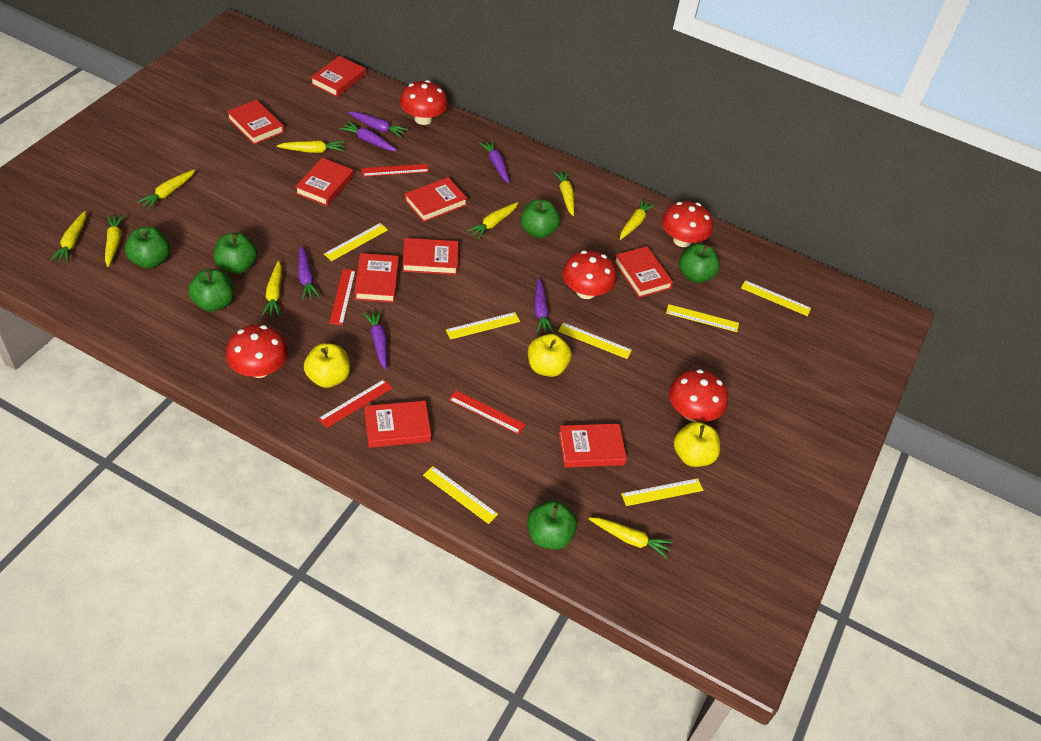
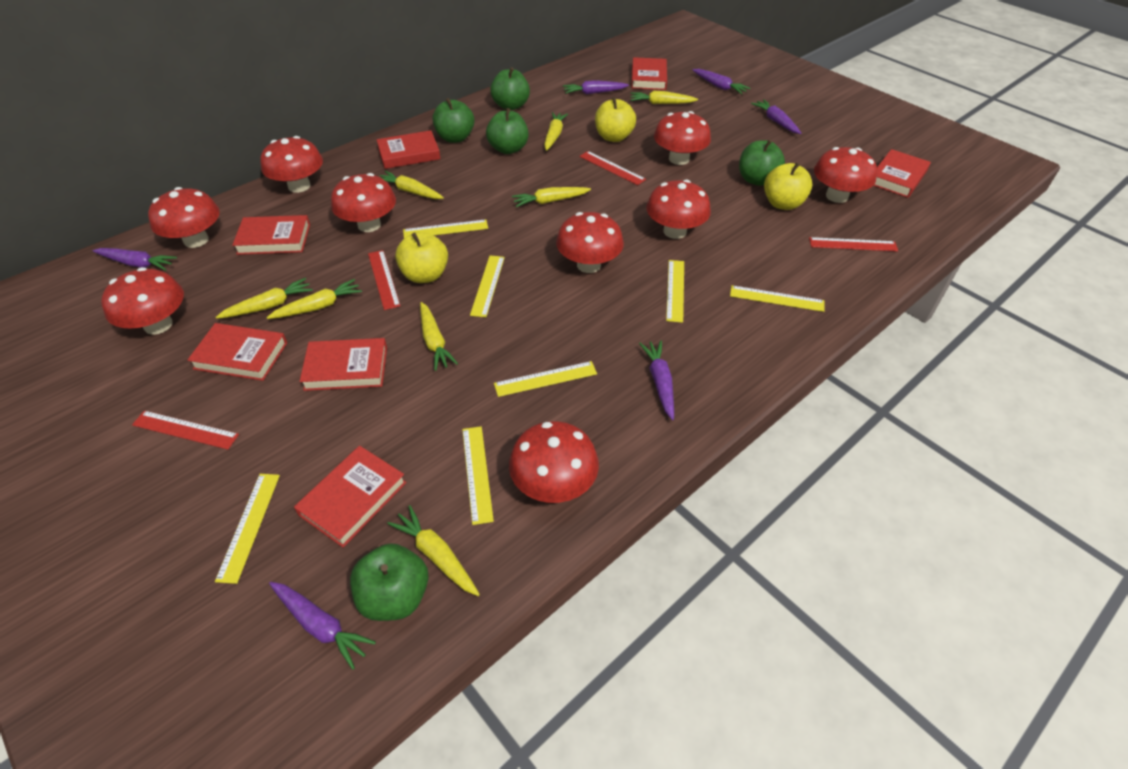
green apple: [125,227,170,268] [188,269,234,312] [214,232,257,274] [521,200,560,238] [527,500,577,550] [679,244,720,283] = 6 -> [350,543,429,621] [432,98,474,143] [486,108,529,154] [490,67,530,110] [739,139,785,186] = 5
red book: [227,100,284,145] [295,158,353,206] [311,56,366,97] [354,253,399,303] [364,401,431,448] [402,238,458,275] [405,177,468,222] [559,424,627,468] [614,246,673,298] = 9 -> [188,323,287,381] [232,215,310,255] [294,446,407,548] [300,338,387,391] [376,130,441,169] [631,57,667,90] [874,149,931,198] = 7
red mushroom: [226,325,288,378] [400,80,448,125] [562,250,616,299] [662,201,713,247] [669,369,728,422] = 5 -> [101,267,184,335] [148,187,220,248] [260,136,323,193] [331,173,396,232] [509,421,599,503] [556,212,624,273] [646,179,711,239] [654,111,711,165] [814,147,877,203] = 9
yellow carrot: [50,211,86,263] [105,214,125,267] [138,169,195,210] [262,261,282,316] [277,140,344,153] [467,202,519,239] [553,170,574,216] [589,518,673,558] [620,198,656,240] = 9 -> [216,278,313,319] [266,279,362,319] [380,171,444,199] [387,505,480,596] [420,302,458,371] [512,187,591,207] [544,112,568,151] [630,91,698,104] = 8

